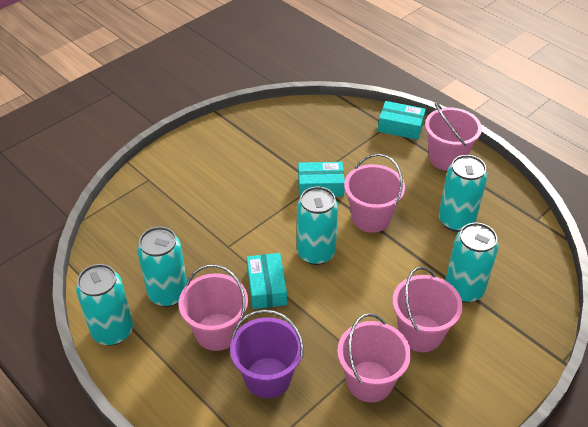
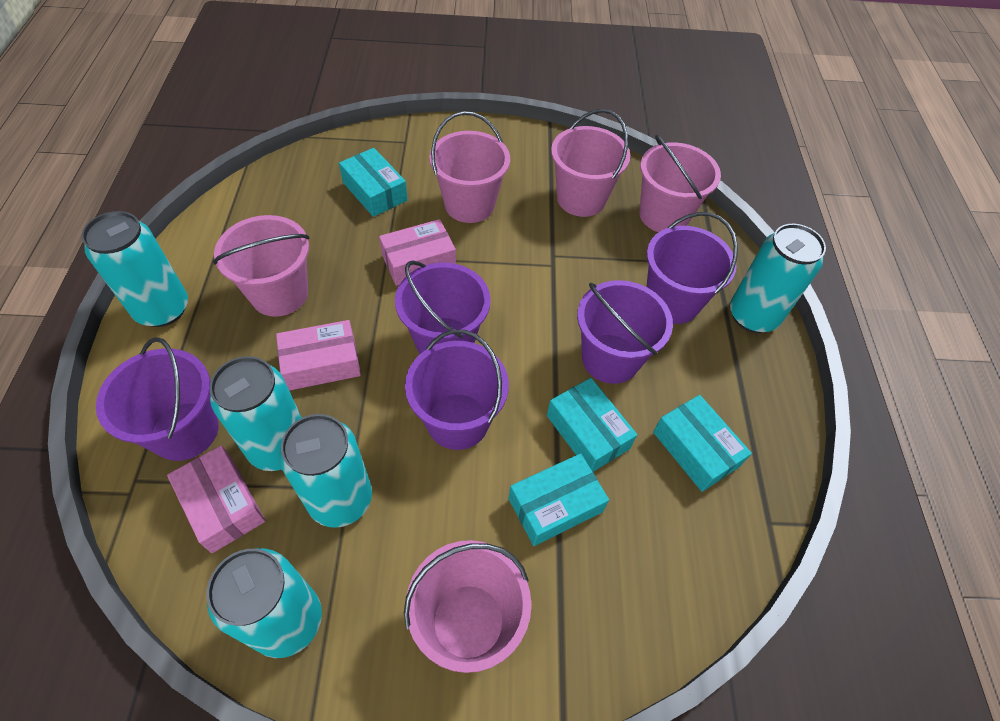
pink box: none = 0 -> [167,445,265,553] [276,320,361,391] [379,219,456,286] = 3
purple bucket: [230,310,304,398] = 1 -> [96,337,219,461] [395,260,491,354] [405,329,509,450] [577,280,673,384] [646,212,738,324] = 5
turquoise box: [247,253,287,309] [298,162,345,197] [378,101,426,140] = 3 -> [339,148,408,217] [508,453,609,546] [547,378,637,472] [653,395,752,492] = 4

